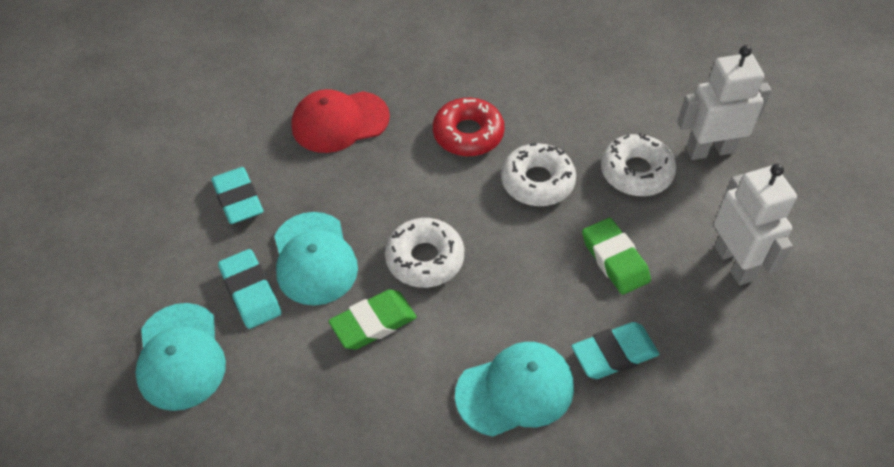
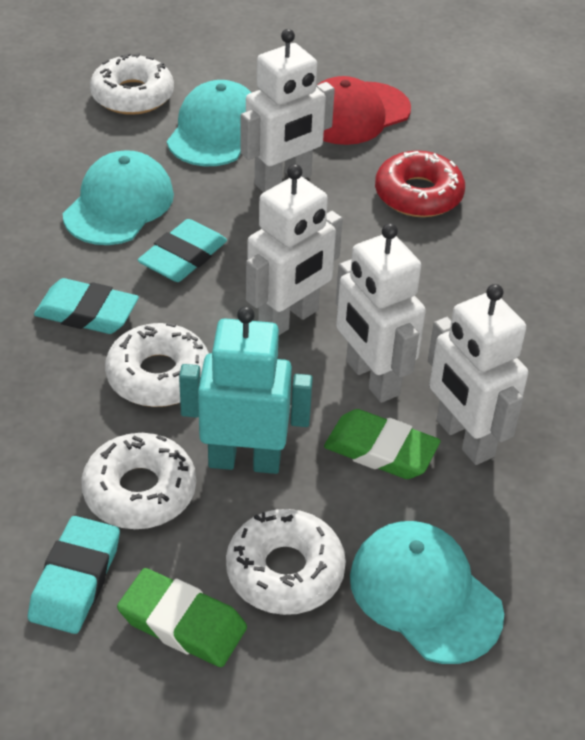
turquoise robot: none = 0 -> [179,306,313,474] = 1
white donut: [385,218,464,288] [501,143,576,206] [601,133,677,196] = 3 -> [82,433,196,529] [90,53,174,115] [105,322,209,407] [226,509,346,615] = 4
white robot: [678,45,771,160] [714,164,797,285] = 2 -> [240,29,335,193] [246,164,343,335] [336,223,426,403] [428,284,528,465] = 4

